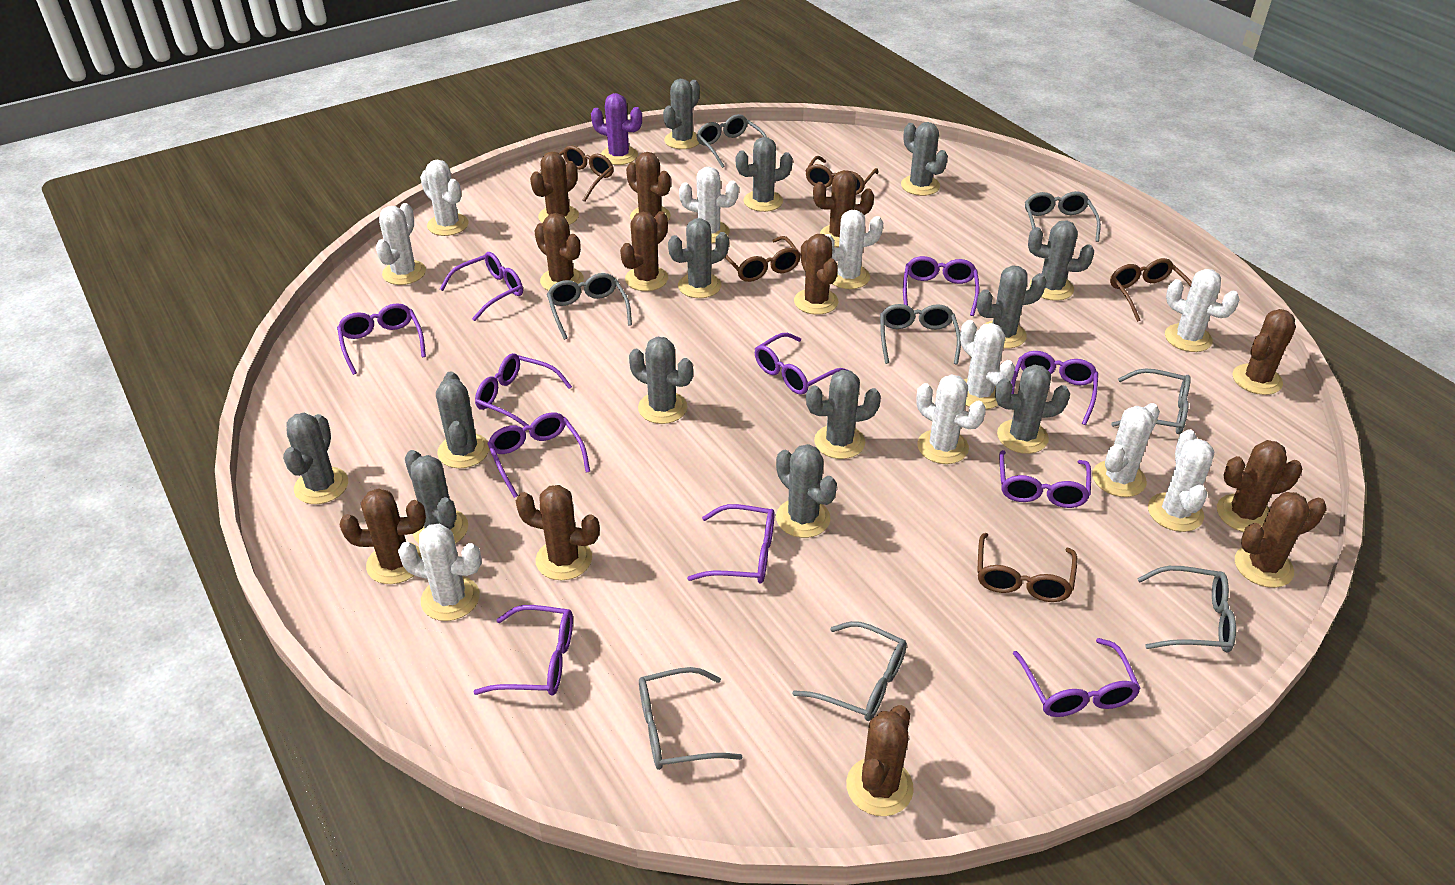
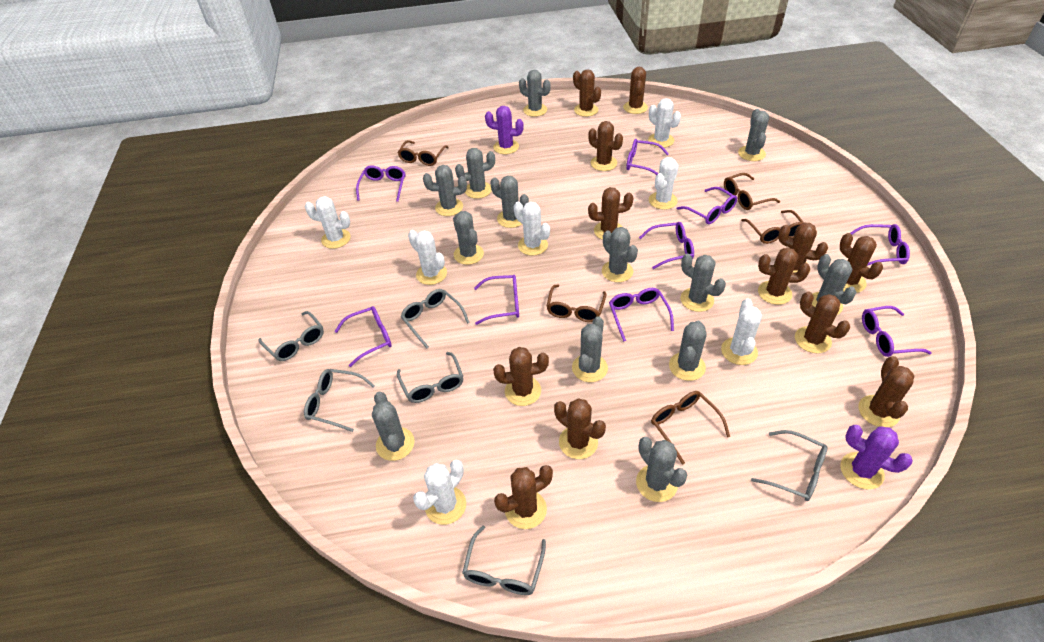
grey glasses: [547,273,632,340] [639,667,743,770] [696,114,767,168] [792,621,907,721] [880,304,961,364] [1025,191,1101,242] [1111,368,1191,434] [1137,566,1236,653] = 8 -> [258,311,324,361] [304,369,375,432] [397,352,464,403] [401,289,470,349] [462,526,546,595] [751,430,828,501] = 6
purple cactus: [591,93,642,165] = 1 -> [485,106,524,154] [840,425,913,490] = 2
purple glasses: [337,303,426,375] [440,252,523,321] [474,605,573,695] [475,353,572,426] [487,412,590,498] [687,504,775,584] [755,333,847,395] [903,256,979,316] [999,450,1091,508] [1011,351,1098,425] [1013,638,1141,717] = 11 -> [335,306,392,367] [356,165,405,202] [474,275,519,325] [609,288,674,342] [626,139,669,175] [639,222,694,269] [677,187,737,224] [851,224,910,266] [862,306,932,357] = 9
white cactus: [376,203,426,285] [398,524,482,621] [420,160,468,236] [679,167,739,243] [826,210,883,289] [916,374,986,464] [960,320,1015,409] [1092,403,1160,497] [1148,429,1214,532] [1165,269,1240,352] = 10 -> [305,196,351,249] [408,230,447,285] [413,460,466,525] [514,202,550,256] [648,98,681,148] [649,157,679,210] [721,298,762,365] = 7

